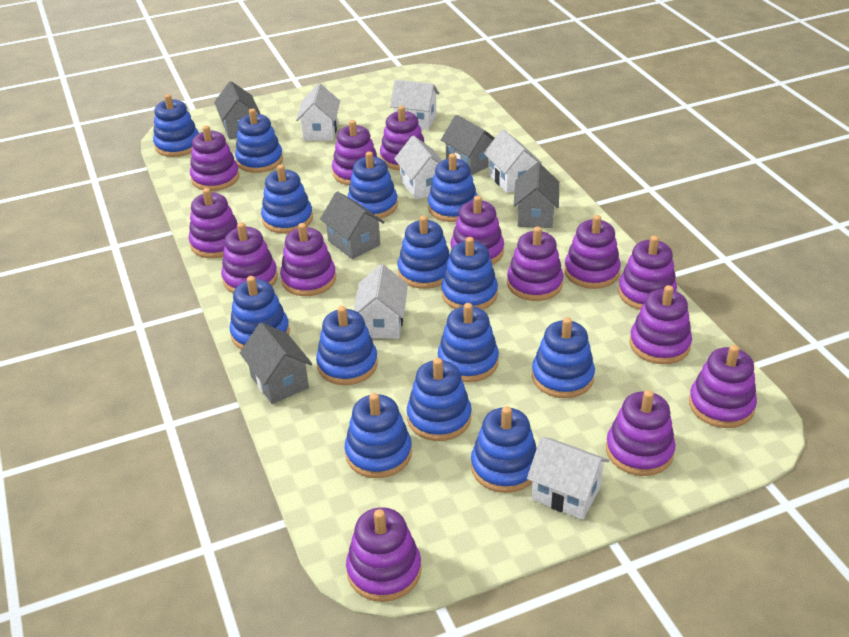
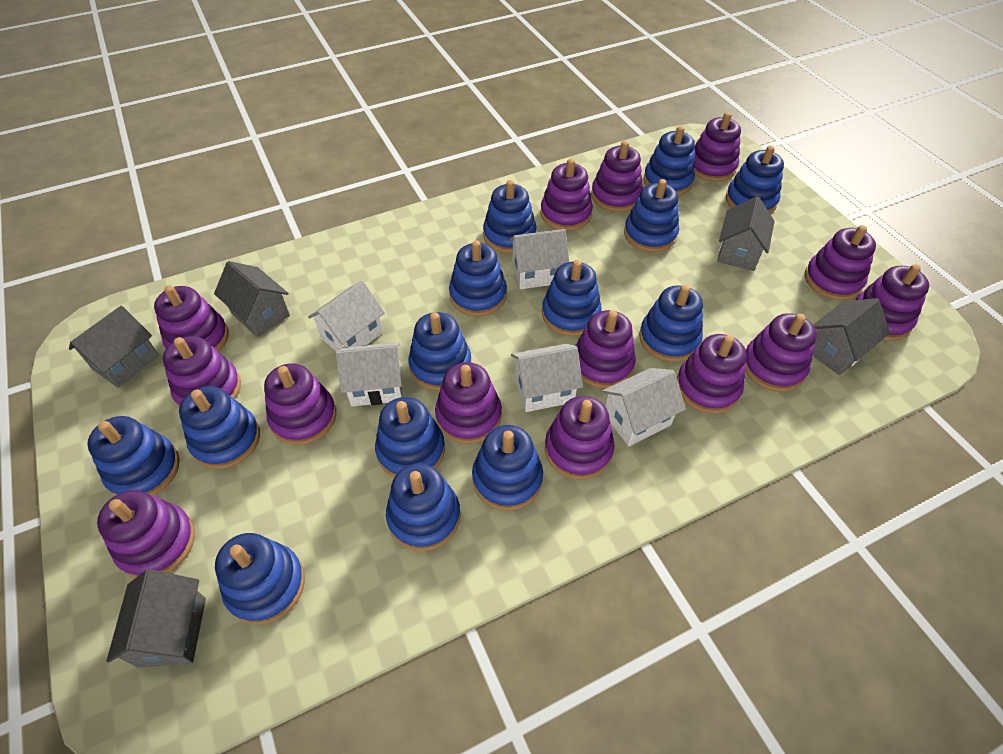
white house: [296,83,340,141] [354,264,408,339] [390,80,439,130] [394,135,443,199] [484,129,542,193] [527,437,609,520] = 6 -> [308,281,385,351] [336,342,402,406] [509,229,569,289] [511,344,583,412] [601,368,686,446] = 5

